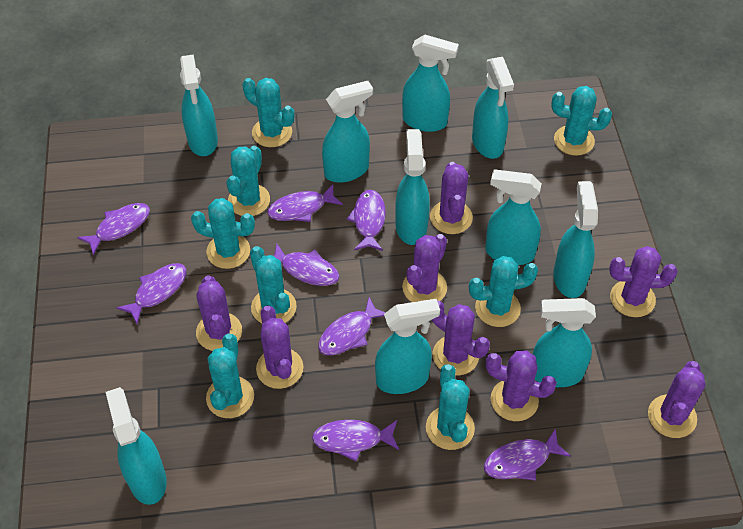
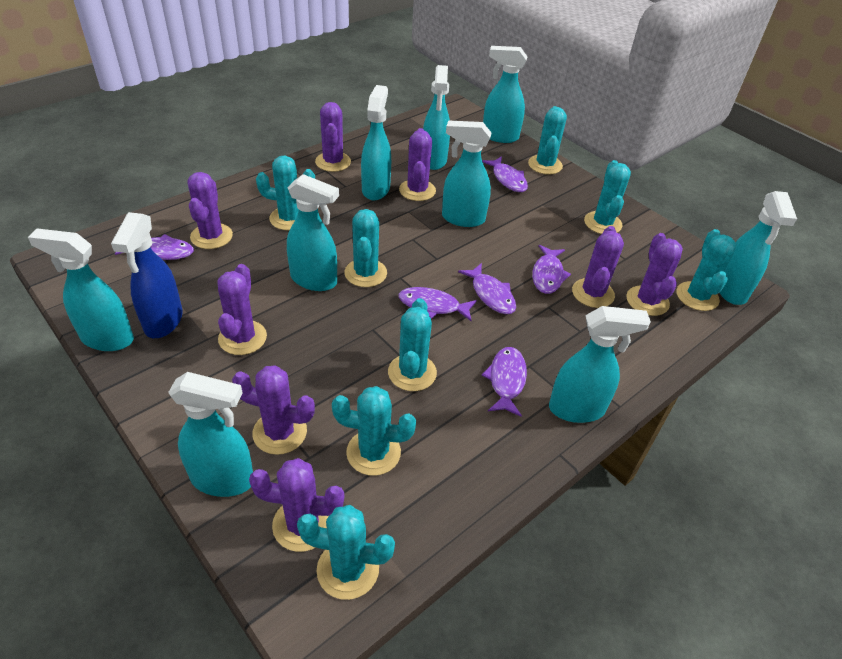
blue spray bottle: none = 0 -> [111,212,183,338] = 1
purple fish: [77,203,150,256] [116,263,186,324] [267,184,343,222] [274,243,339,286] [312,420,399,461] [318,297,386,355] [346,190,386,251] [484,428,570,481] = 8 -> [115,234,194,260] [399,287,477,321] [458,263,516,314] [482,156,528,192] [482,347,527,417] [532,245,571,294] = 6
turquoise spray bottle: [106,387,167,505] [180,54,218,156] [322,81,373,183] [375,299,440,394] [395,129,430,245] [402,35,459,132] [472,57,514,159] [485,170,542,265] [533,298,596,387] [553,181,598,298] = 10 -> [28,229,134,351] [168,372,253,497] [287,174,339,291] [361,85,391,200] [423,65,450,170] [442,120,492,227] [483,46,527,143] [549,306,651,423] [719,191,797,305] = 9

